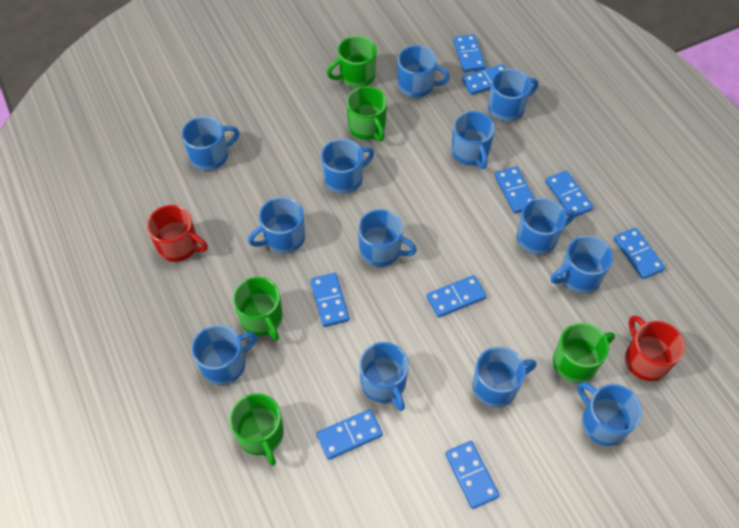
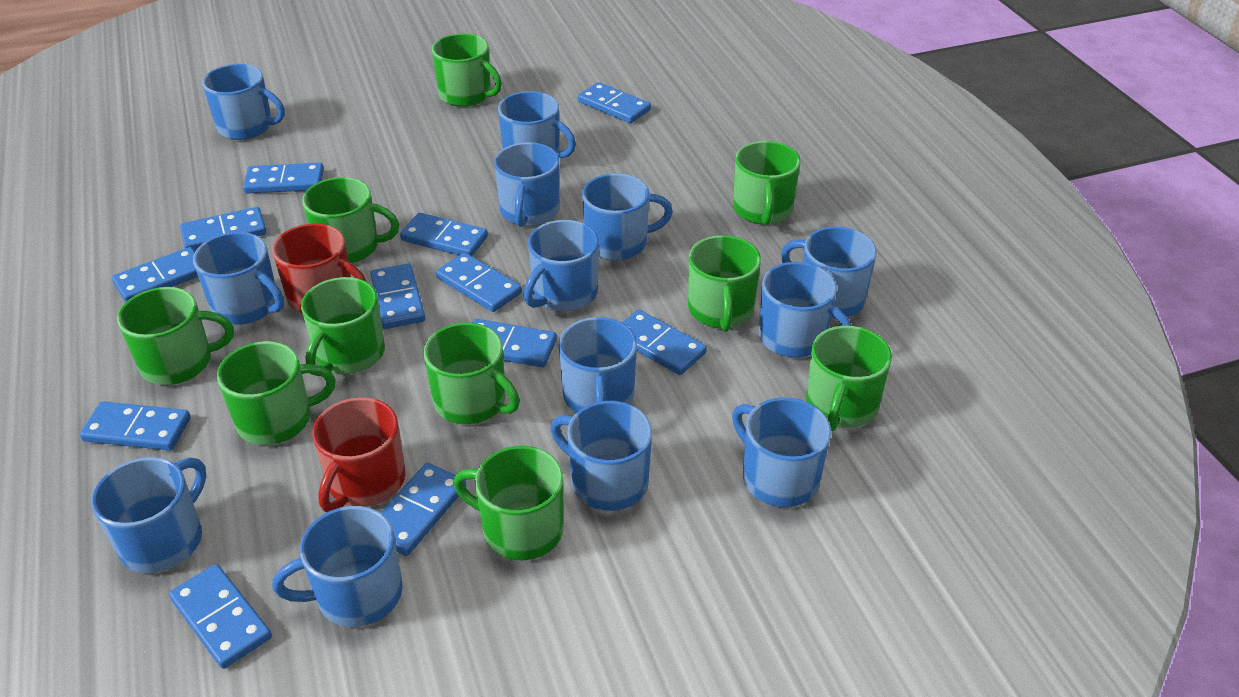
blue domino: [310,273,349,327] [317,409,383,460] [426,275,487,318] [445,441,500,509] [453,34,486,72] [462,64,506,95] [495,166,535,214] [545,170,594,217] [614,227,665,279] = 9 -> [80,401,191,451] [112,247,198,302] [169,564,272,669] [180,207,267,251] [243,163,324,194] [370,264,425,329] [381,463,466,556] [400,213,488,256] [436,253,522,312] [472,319,557,367] [578,82,651,123] [622,310,707,375] = 12
green mug: [230,393,284,466] [233,277,283,341] [327,36,377,88] [346,86,387,141] [553,323,615,383] = 5 -> [117,287,234,385] [217,341,336,445] [301,277,385,376] [302,177,399,263] [424,323,520,424] [432,33,502,107] [453,446,564,561] [688,235,761,332] [733,141,801,225] [806,326,892,431] = 10

